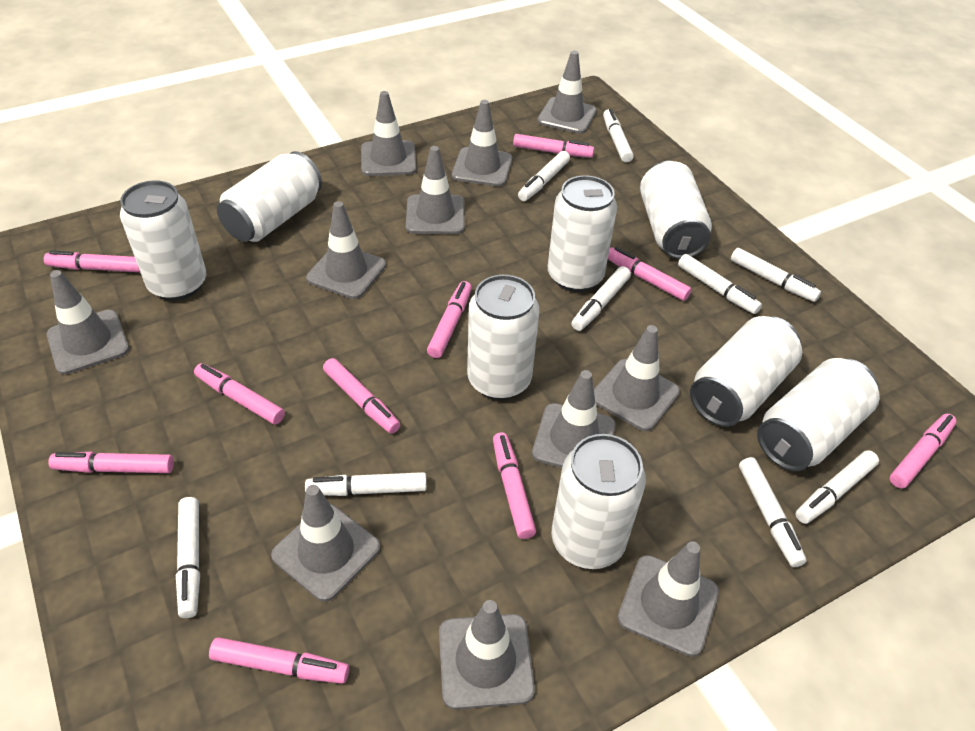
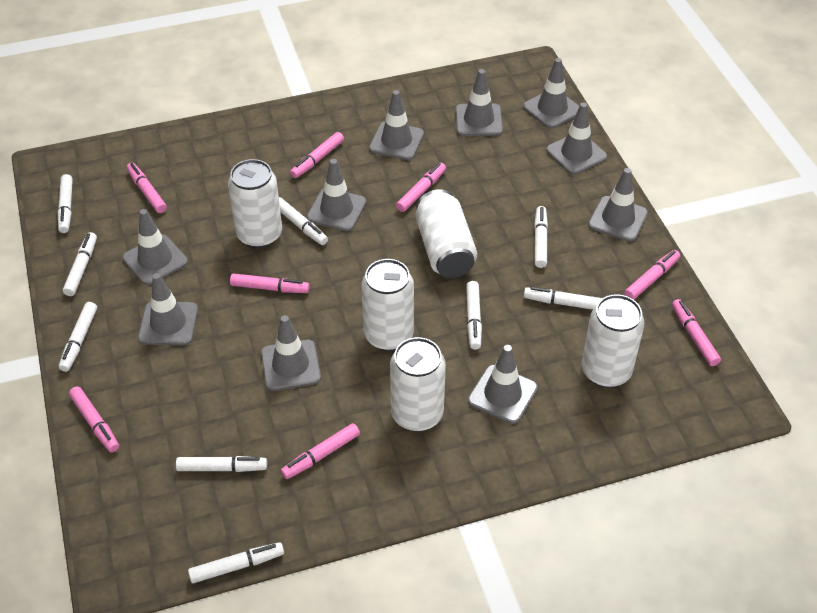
grey traffic cone: [47,270,129,375] [271,485,380,602] [306,201,386,299] [361,91,417,176] [406,146,465,234] [439,600,535,710] [452,100,512,187] [532,370,616,468] [537,51,597,134] [594,325,680,431] [618,541,719,657] = 11 -> [123,209,188,285] [138,273,198,345] [261,315,321,391] [307,159,366,231] [369,90,424,160] [455,69,503,136] [468,345,538,424] [523,58,579,129] [546,102,607,175] [588,168,648,242] = 10
pink marker: [44,251,140,272] [48,452,174,473] [194,363,285,425] [209,637,349,684] [323,358,400,434] [427,281,472,358] [493,433,536,539] [513,134,594,158] [608,247,692,301] [890,414,956,489] = 10 -> [69,386,119,453] [127,163,167,213] [230,273,310,293] [281,423,360,479] [290,132,344,178] [396,163,446,212] [624,250,680,300] [672,299,721,366] = 8
white can: [120,180,206,301] [217,151,322,242] [467,275,539,400] [548,175,617,292] [551,434,646,569] [640,161,712,259] [690,316,802,427] [757,358,880,471] = 8 -> [228,159,282,248] [361,259,414,351] [390,337,446,431] [416,189,477,278] [582,294,644,388] = 5

